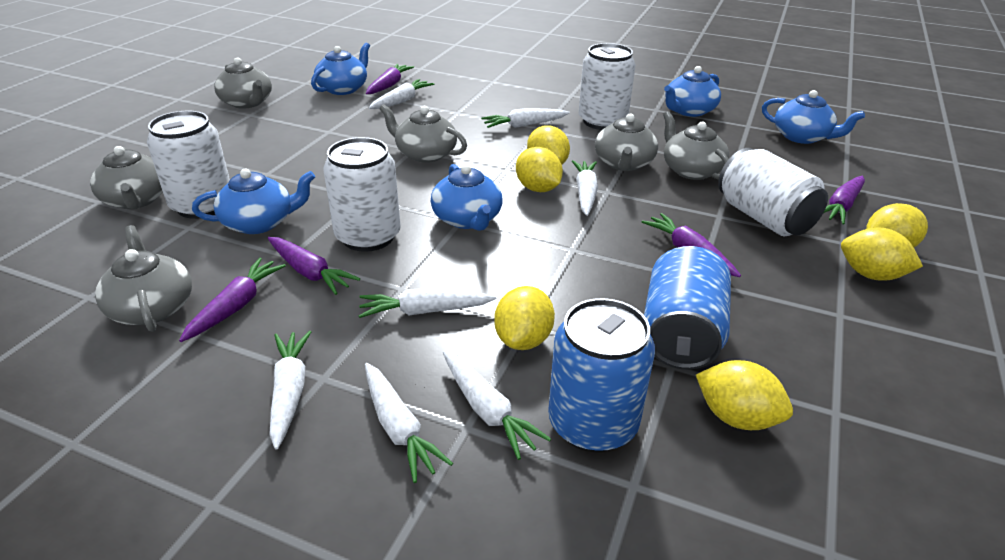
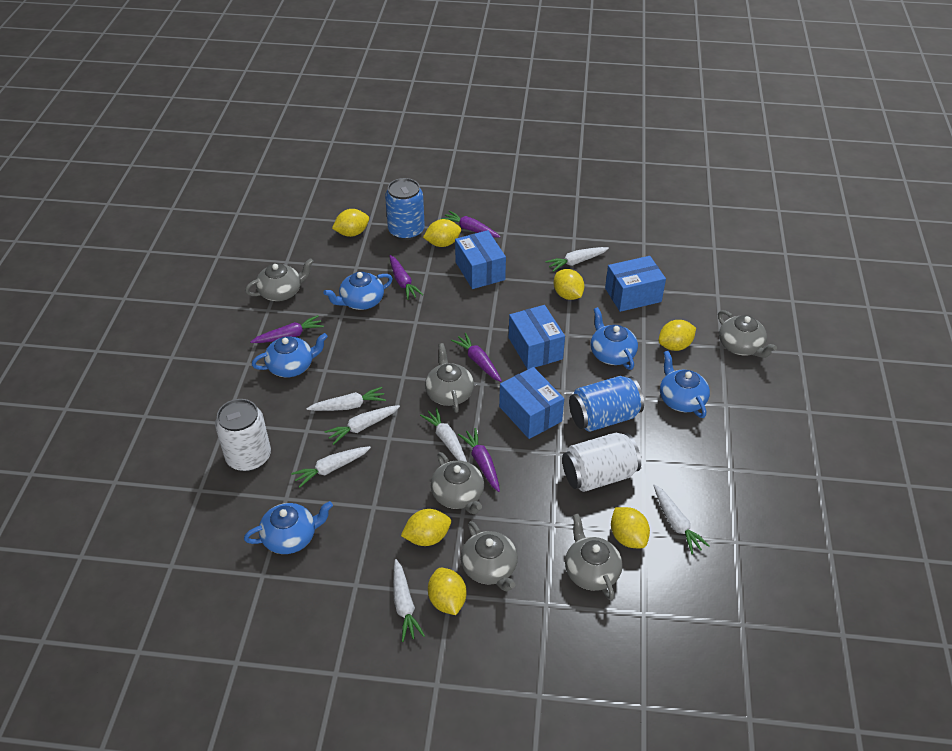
blue box: none = 0 -> [455,230,506,289] [499,367,564,439] [509,305,565,369] [605,256,666,312] = 4
white can: [147,111,230,219] [323,137,401,252] [579,43,636,130] [718,148,828,236] = 4 -> [215,399,271,471] [562,432,641,492] = 2
yellow lemon: [494,286,555,350] [516,147,563,192] [527,125,570,165] [696,360,793,430] [841,228,923,281] [866,203,928,248] = 6 -> [332,209,369,237] [401,509,451,546] [423,219,461,247] [428,568,466,615] [553,269,584,300] [611,507,650,548] [658,320,696,351] = 7

